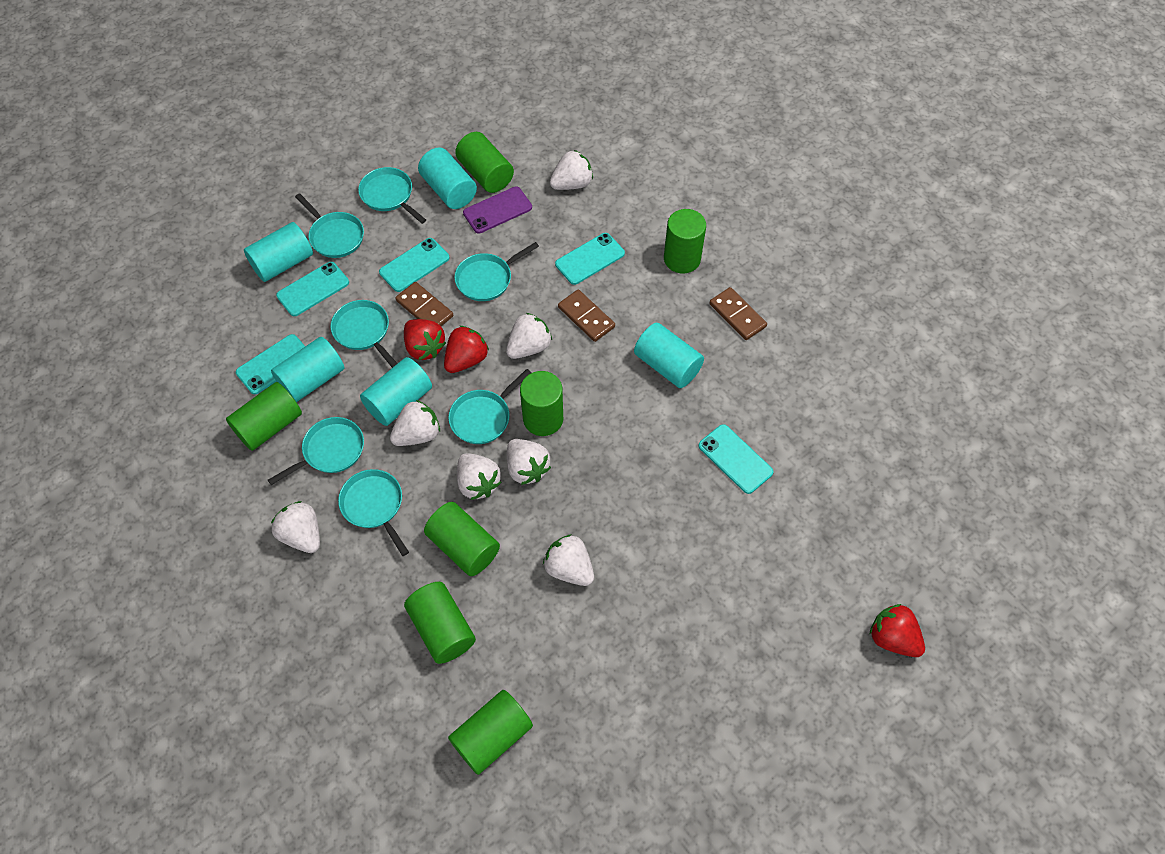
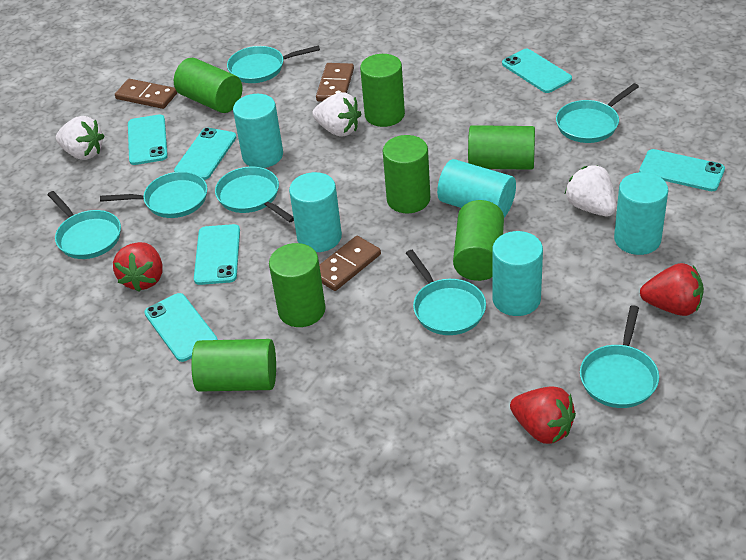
purple phone: [463,187,532,233] = 1 -> none = 0
turquoise phone: [236,334,305,395] [276,262,349,316] [379,238,449,292] [555,233,625,285] [698,424,774,494] = 5 -> [128,115,168,165] [144,293,218,362] [174,128,237,180] [194,224,240,285] [502,49,572,93] [639,149,725,191] = 6
white strawberry: [271,501,320,553] [390,400,440,446] [457,453,501,500] [506,313,552,359] [507,439,551,485] [543,534,594,586] [550,150,593,190] = 7 -> [56,116,104,160] [312,92,361,137] [565,165,616,216] = 3

